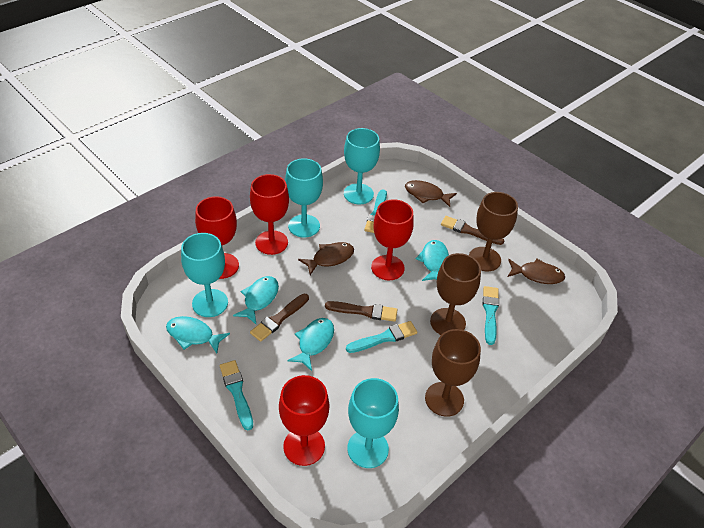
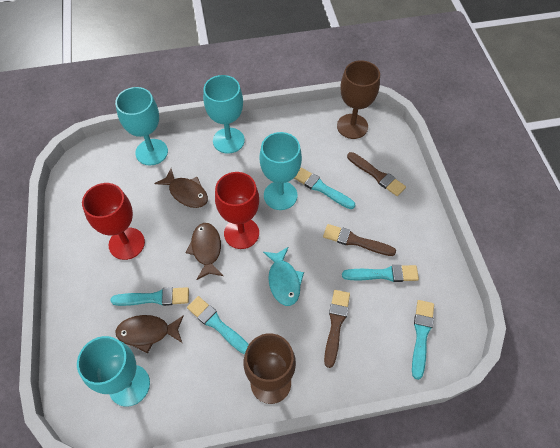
brown goblet: [425,329,481,417] [430,253,481,335] [469,192,518,271] = 3 -> [244,333,296,404] [337,60,380,139] = 2
red goblet: [195,196,239,279] [250,174,289,255] [279,375,329,466] [371,199,414,280] = 4 -> [82,183,145,260] [215,172,259,249] = 2
turquoise brush: [220,360,253,430] [346,321,417,353] [364,190,387,233] [483,286,499,345] = 4 -> [110,287,189,306] [187,296,249,355] [294,167,355,209] [342,265,419,282] [412,300,434,380] = 5
turquoise fish: [166,316,230,353] [233,276,279,325] [287,318,334,371] [416,240,449,281] = 4 -> [263,247,304,306] = 1

